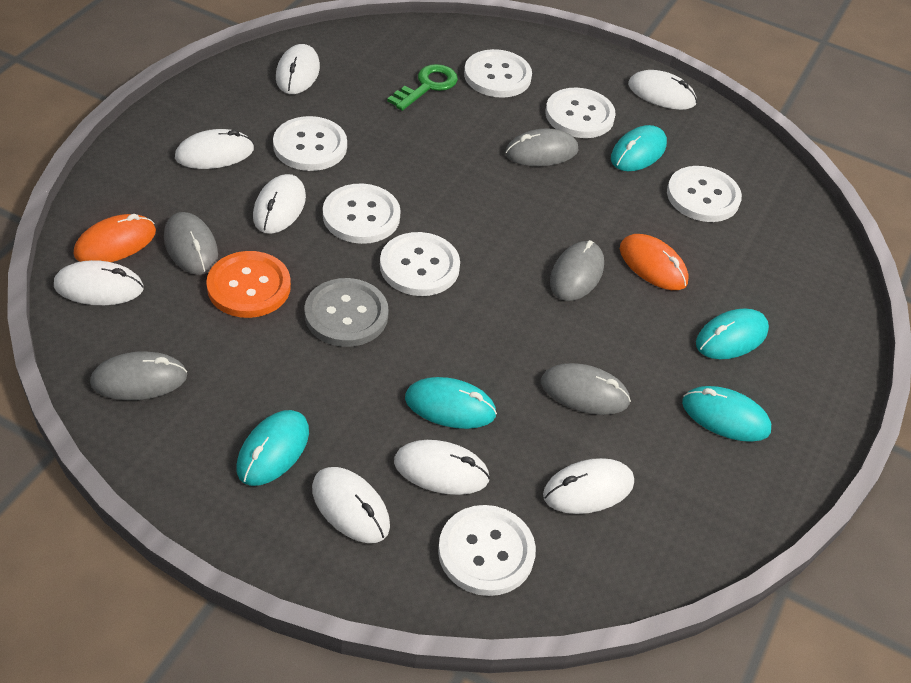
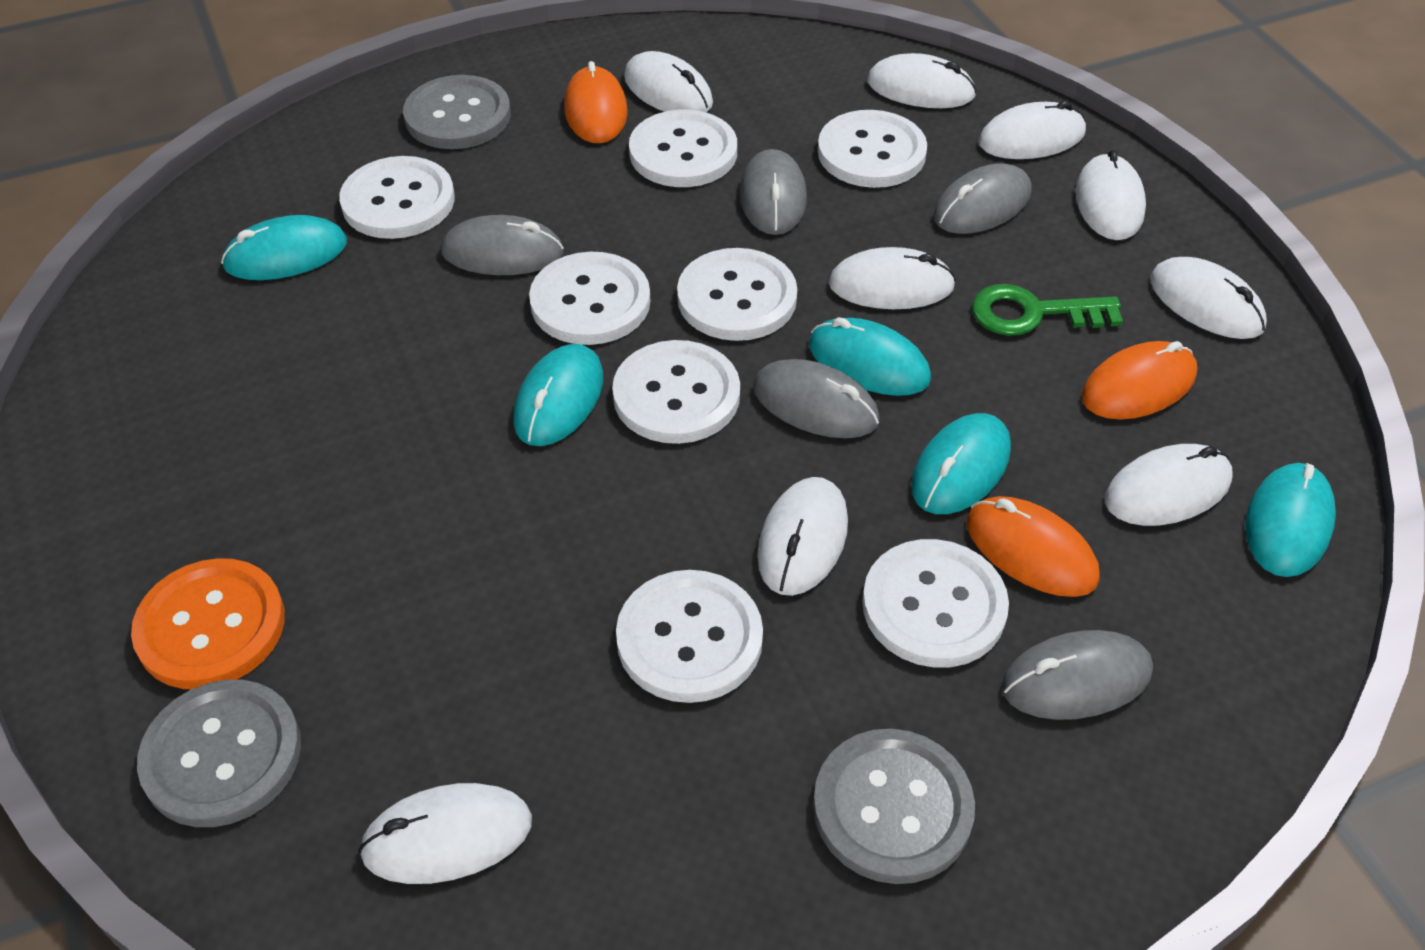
grey button: [304,278,389,347] = 1 -> [137,680,301,827] [403,75,511,149] [813,729,975,884] = 3
orange mouse: [74,214,156,262] [620,234,689,290] = 2 -> [564,61,628,143] [967,496,1100,597] [1082,341,1197,420] = 3
white button: [273,116,347,171] [323,184,401,244] [380,232,460,296] [438,505,536,596] [464,49,532,98] [545,88,616,138] [667,166,742,222] = 7 -> [339,156,455,239] [529,252,650,345] [612,340,740,444] [616,570,763,703] [629,110,737,187] [677,248,797,341] [818,110,927,188] [862,539,1009,668] = 8
white mouse: [54,260,144,305] [175,129,254,169] [253,174,306,234] [276,44,320,94] [312,467,390,543] [394,440,490,495] [543,458,634,514] [628,70,697,110] = 8 -> [358,783,532,884] [624,51,713,112] [757,477,848,596] [829,247,956,309] [867,53,977,108] [978,101,1086,159] [1076,150,1146,240] [1105,444,1233,526] [1150,257,1267,339] = 9

